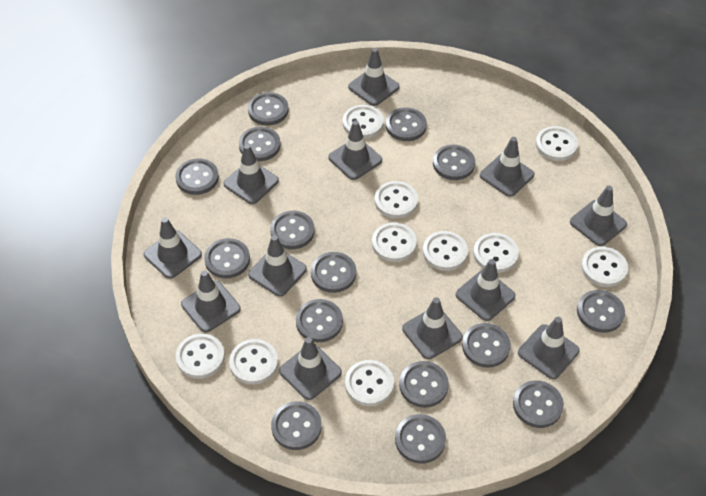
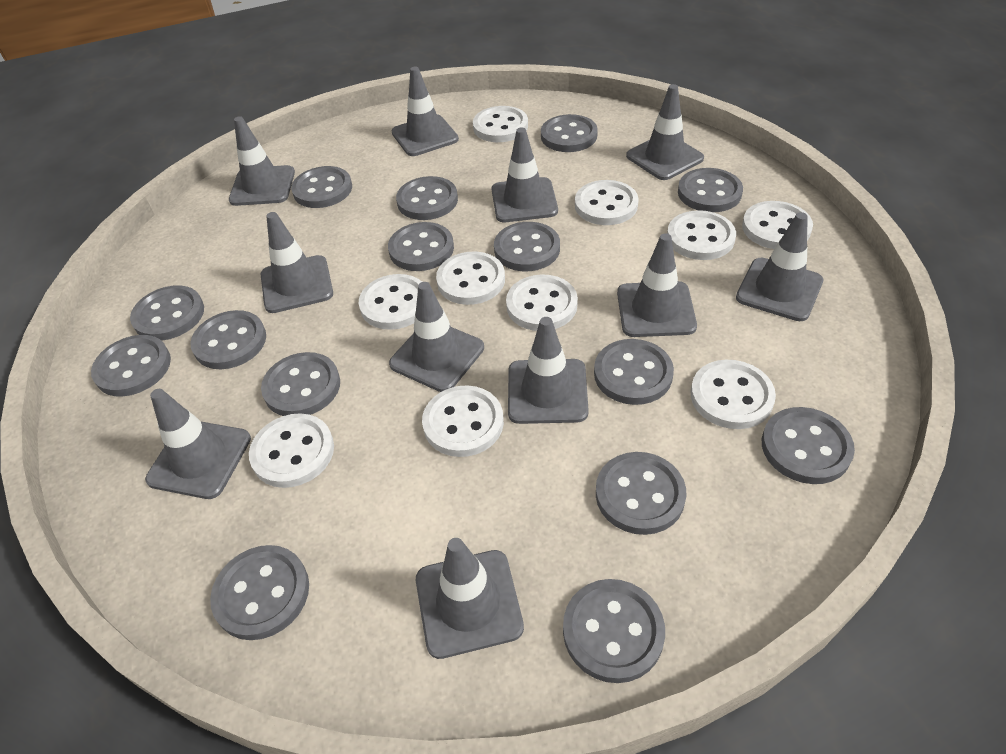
grey traffic cone: [144,217,202,279] [181,270,241,332] [223,144,279,204] [248,235,307,297] [279,337,342,400] [328,120,382,180] [348,48,400,106] [402,297,463,359] [456,259,515,321] [480,137,534,197] [518,317,580,379] [570,186,627,246] = 12 -> [145,389,251,499] [229,116,295,206] [260,212,333,313] [389,282,484,392] [392,66,459,156] [416,538,524,659] [492,127,558,222] [508,317,589,424] [617,233,697,337] [626,84,704,180] [736,212,823,321] = 11

